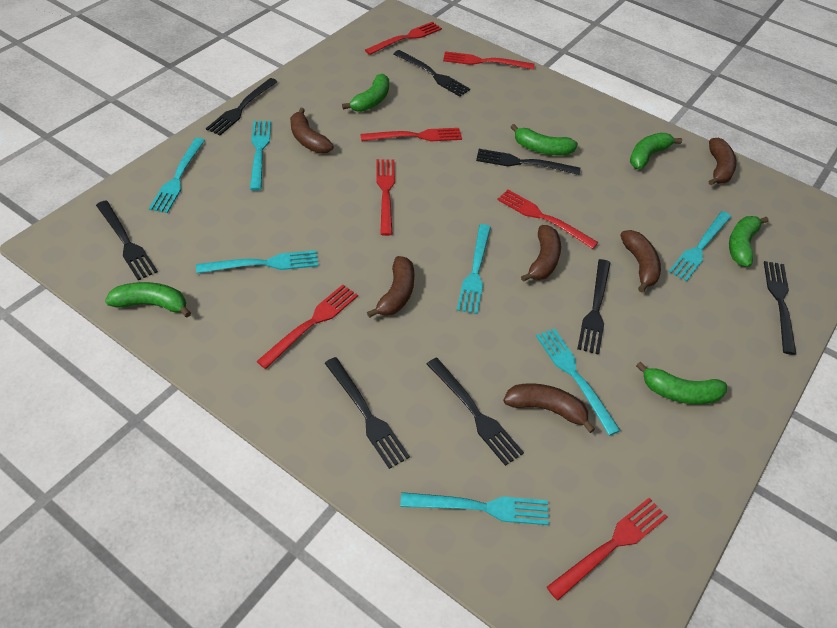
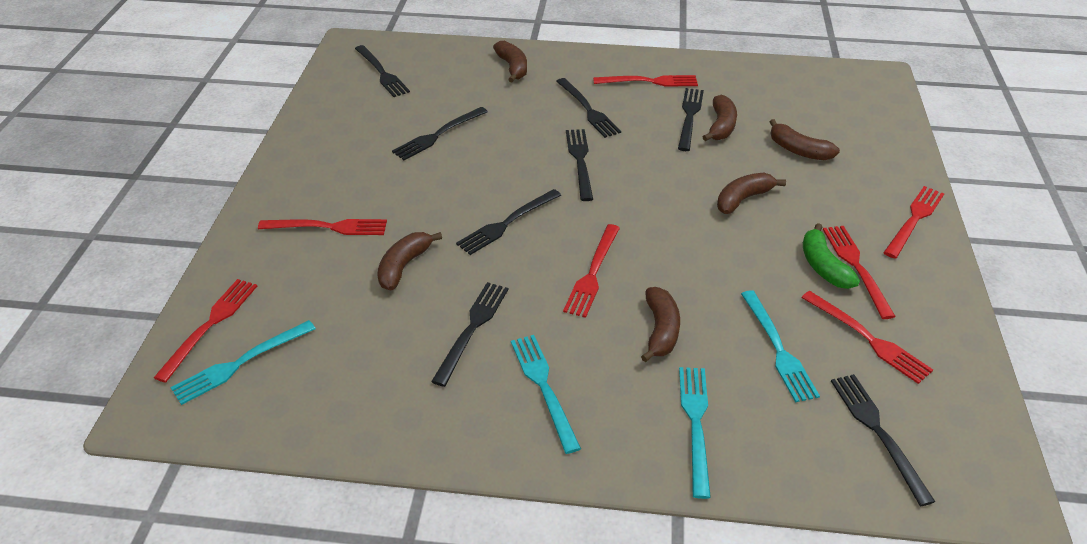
green banana: [105,282,191,317] [342,73,389,112] [511,124,578,155] [630,133,682,169] [636,361,727,404] [729,216,768,267] = 6 -> [803,223,860,289] = 1
turquoise fork: [149,138,205,213] [196,250,318,274] [250,121,271,191] [400,492,549,525] [457,224,491,314] [536,328,621,436] [669,211,731,282] = 7 -> [170,320,316,405] [511,335,581,454] [679,367,711,499] [741,290,820,403] = 4

